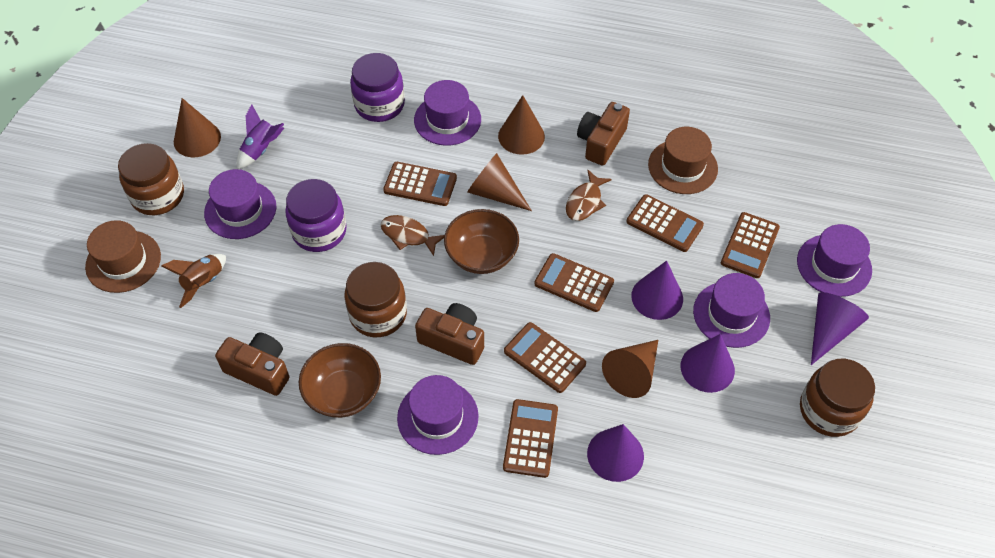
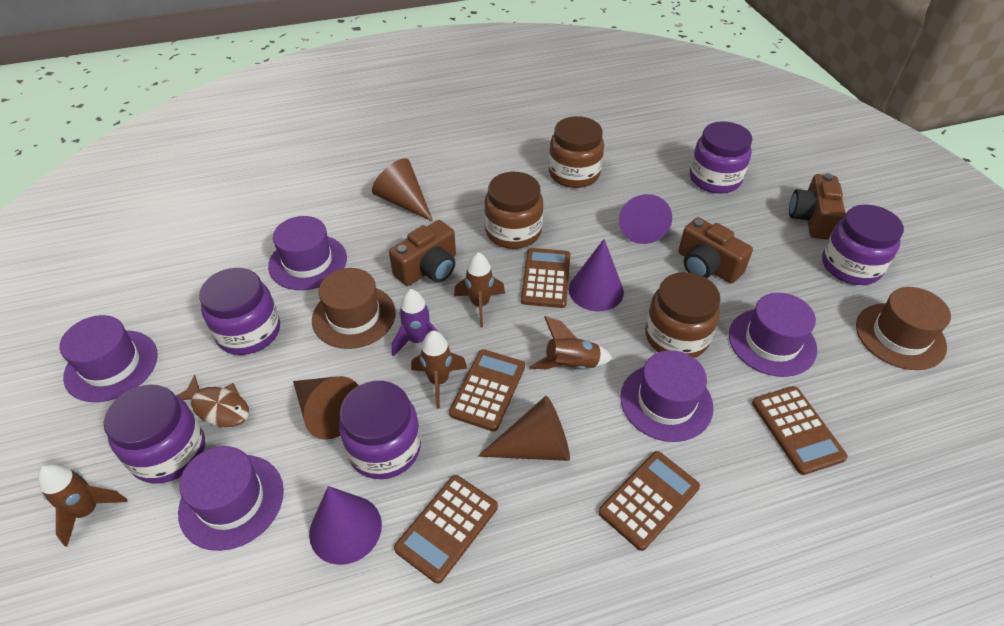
brown bowl: [299,343,381,418] [444,209,519,274] = 2 -> none = 0
brown calculator: [383,162,457,206] [503,399,558,478] [504,322,586,393] [534,253,614,312] [626,194,704,252] [721,212,780,278] = 6 -> [394,475,498,584] [449,349,525,432] [521,248,570,308] [598,451,700,551] [752,386,848,475] = 5
brown cone: [174,98,221,157] [467,153,532,211] [498,95,545,155] [602,340,658,398] = 4 -> [293,376,359,440] [372,158,433,222] [478,396,570,461] = 3
brown fish: [380,215,445,256] [566,170,612,221] = 2 -> [176,375,249,427] = 1
brown rocket: [161,254,226,308] = 1 -> [38,464,127,547] [411,331,467,409] [454,252,505,327] [529,316,613,370] = 4
purple cone: [587,424,644,482] [631,261,683,320] [681,334,735,393] [811,292,869,365] = 4 -> [309,486,382,565] [569,239,624,312] [619,194,672,244] = 3
purple jar: [285,179,347,252] [350,53,405,122] = 2 -> [104,384,205,484] [199,268,280,355] [339,381,421,479] [690,121,753,194] [822,204,904,285] = 5

